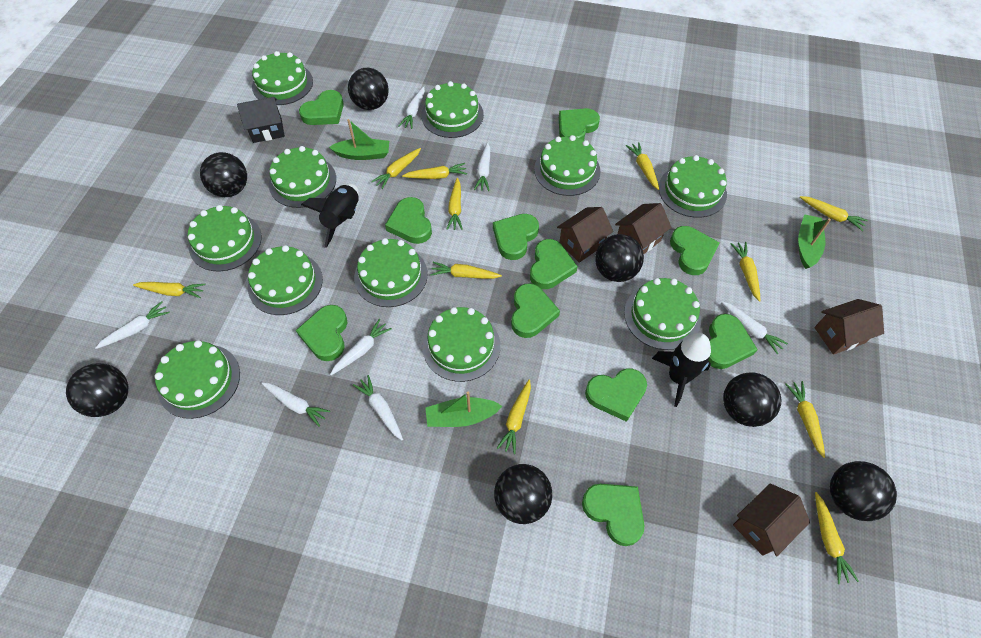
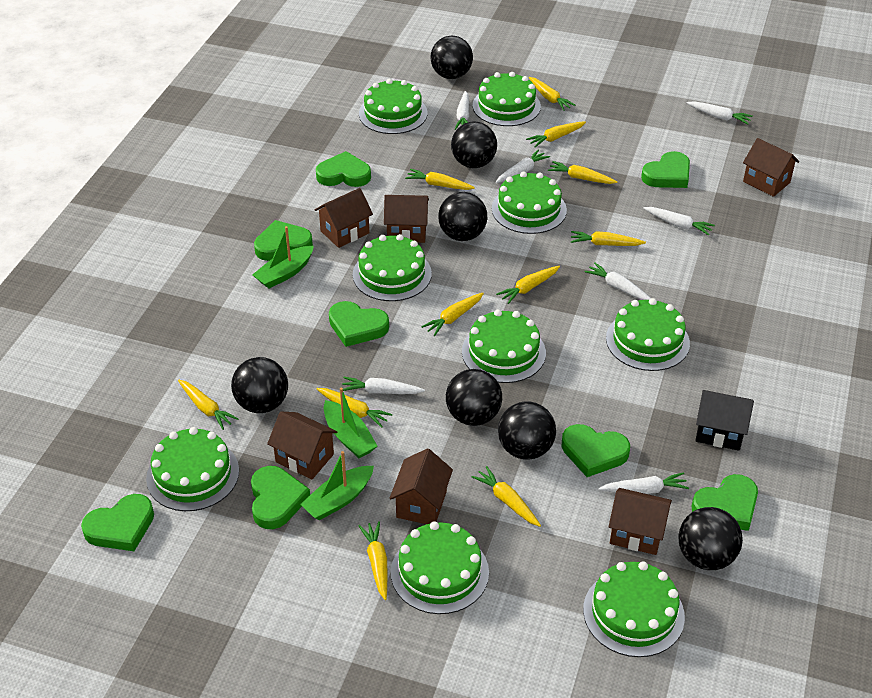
black rocket: [301,184,359,248] [652,333,711,407] = 2 -> none = 0
brown house: [557,207,613,263] [615,203,671,254] [733,483,810,556] [814,299,884,355] = 4 -> [267,412,337,480] [315,188,373,248] [384,195,429,243] [389,448,453,524] [609,488,672,555] [743,138,800,197] = 6
green cake: [154,340,240,419] [188,205,262,272] [248,245,323,315] [252,51,313,105] [269,146,336,208] [354,238,428,307] [421,81,484,138] [423,307,500,382] [534,135,601,196] [624,278,701,350] [659,155,727,218] = 11 -> [146,427,239,511] [353,234,432,301] [359,79,428,134] [391,521,489,614] [462,309,546,383] [473,72,541,126] [492,171,567,234] [583,561,685,657] [606,298,690,371] = 9
green heart: [296,305,348,361] [299,90,344,125] [385,197,432,244] [493,214,539,260] [511,283,560,338] [530,239,578,289] [559,108,600,140] [582,484,645,546] [585,368,647,422] [670,226,720,275] [708,314,758,369] = 11 -> [81,494,154,551] [251,466,310,529] [254,220,313,261] [316,151,371,187] [329,301,389,347] [562,424,630,477] [641,151,690,188] [692,474,758,531] = 8

